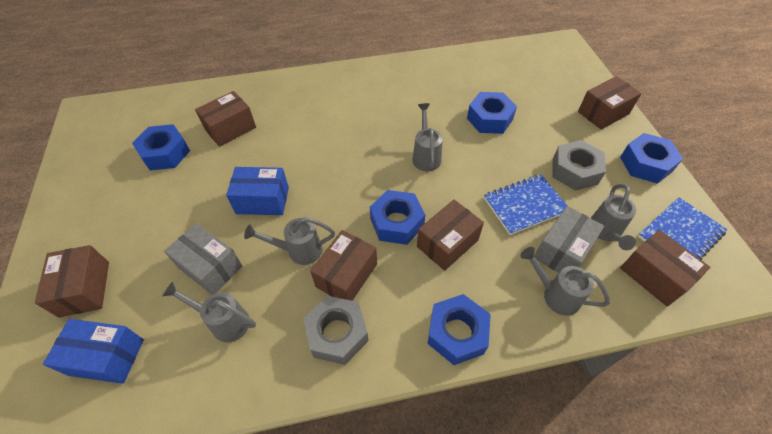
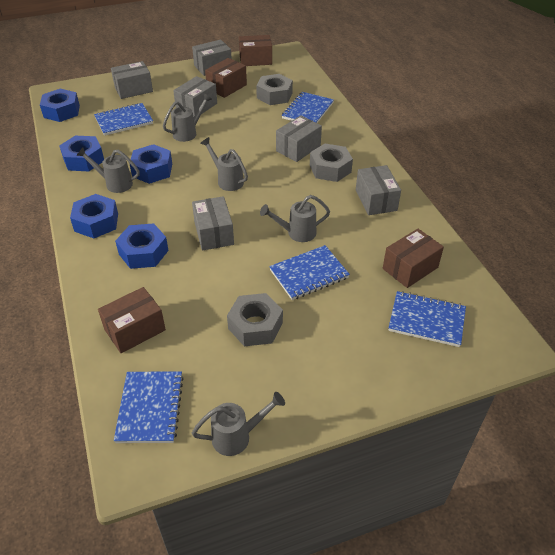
blue box: [43,319,144,384] [226,167,289,215] = 2 -> none = 0
blue notebook: [484,174,567,235] [638,197,727,260] = 2 -> [94,103,153,136] [114,371,184,443] [269,245,350,300] [282,92,334,123] [388,291,466,347] = 5
brown box: [35,245,109,318] [195,91,256,147] [310,230,377,301] [417,200,484,271] [578,76,642,130] [620,230,711,307] = 6 -> [98,287,166,353] [205,58,247,98] [239,35,272,66] [383,229,444,288] = 4
grey box: [164,223,242,295] [534,206,604,273] = 2 -> [111,61,153,99] [173,76,217,117] [192,40,232,76] [192,196,234,251] [276,115,322,162] [356,165,401,215] = 6
grey nut: [303,296,369,365] [553,140,606,191] = 2 -> [227,293,283,346] [256,74,293,105] [310,144,353,182] = 3

